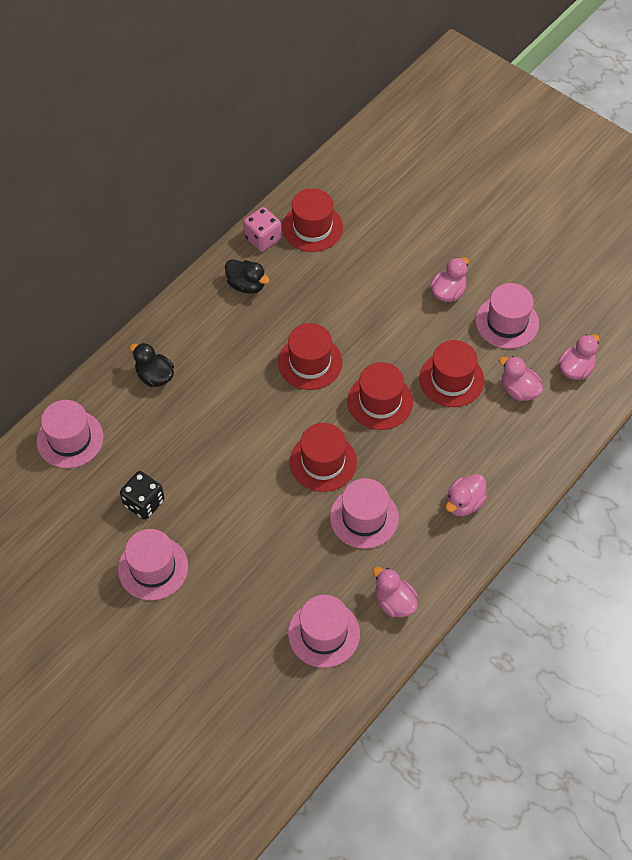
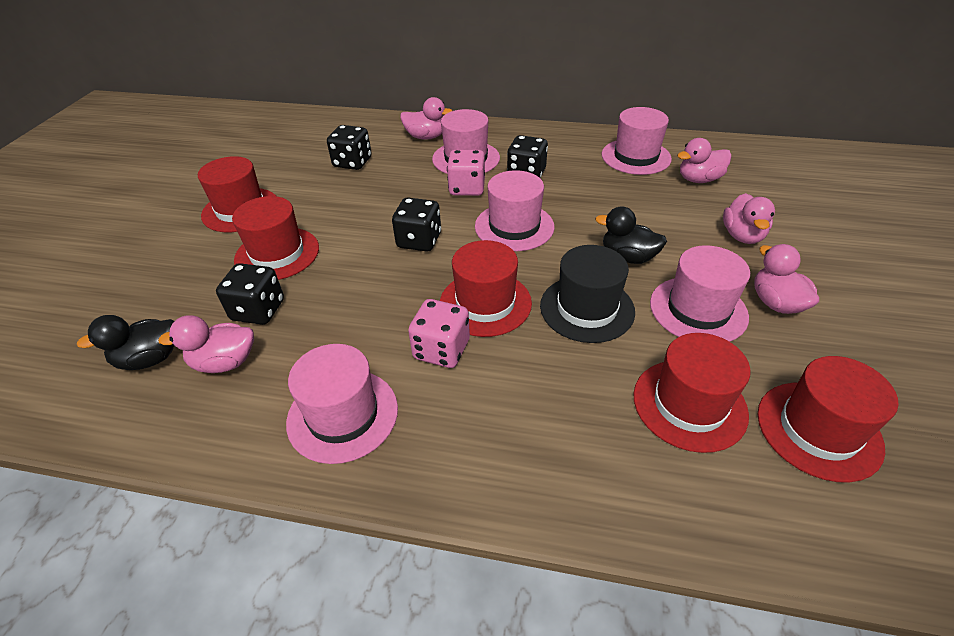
black dice: [120,471,164,520] = 1 -> [216,263,284,325] [327,125,371,170] [392,197,441,252] [507,135,548,178] = 4
black hat: none = 0 -> [540,245,635,343] = 1
pink dice: [243,207,281,251] = 1 -> [408,299,470,368] [447,150,485,196] = 2

